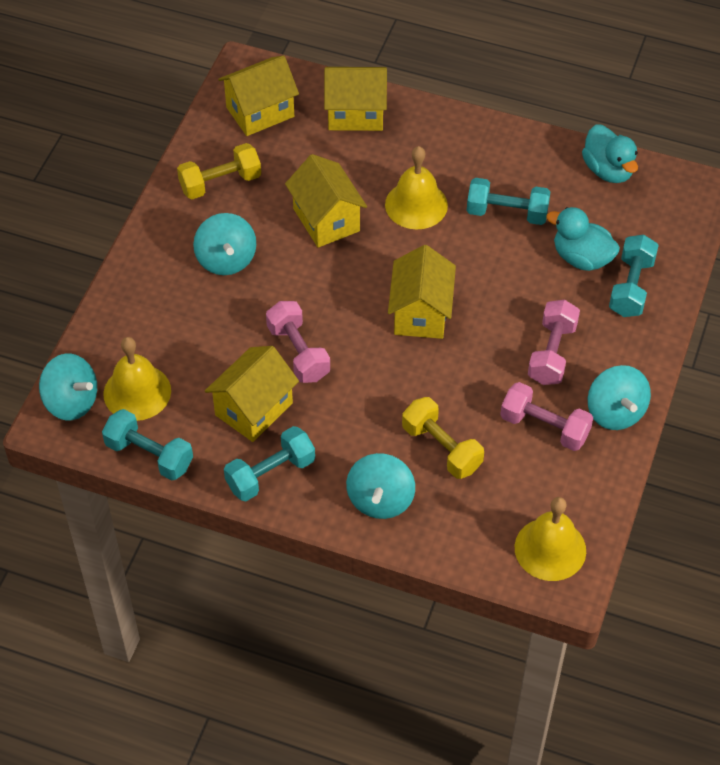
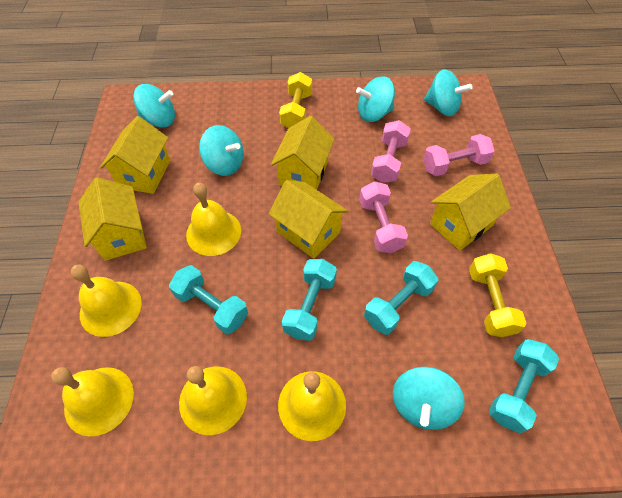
turquoise duck: [546,207,620,271] [582,124,638,183] = 2 -> none = 0
turquoise spinning top: [39,354,97,421] [193,213,256,275] [346,453,415,519] [588,365,651,430] = 4 -> [133,84,175,127] [199,125,244,176] [356,76,395,122] [393,367,465,430] [424,70,473,116] = 5
yellow bell: [103,337,171,421] [385,146,448,229] [515,497,586,581] = 3 -> [51,367,134,437] [71,264,142,337] [179,366,247,435] [186,183,241,256] [278,371,346,441] = 5

